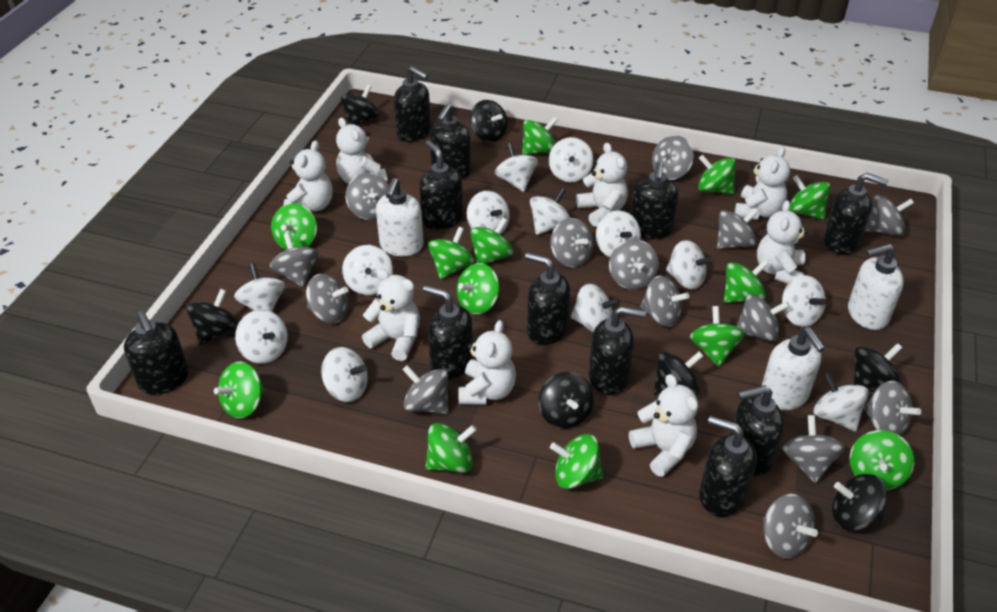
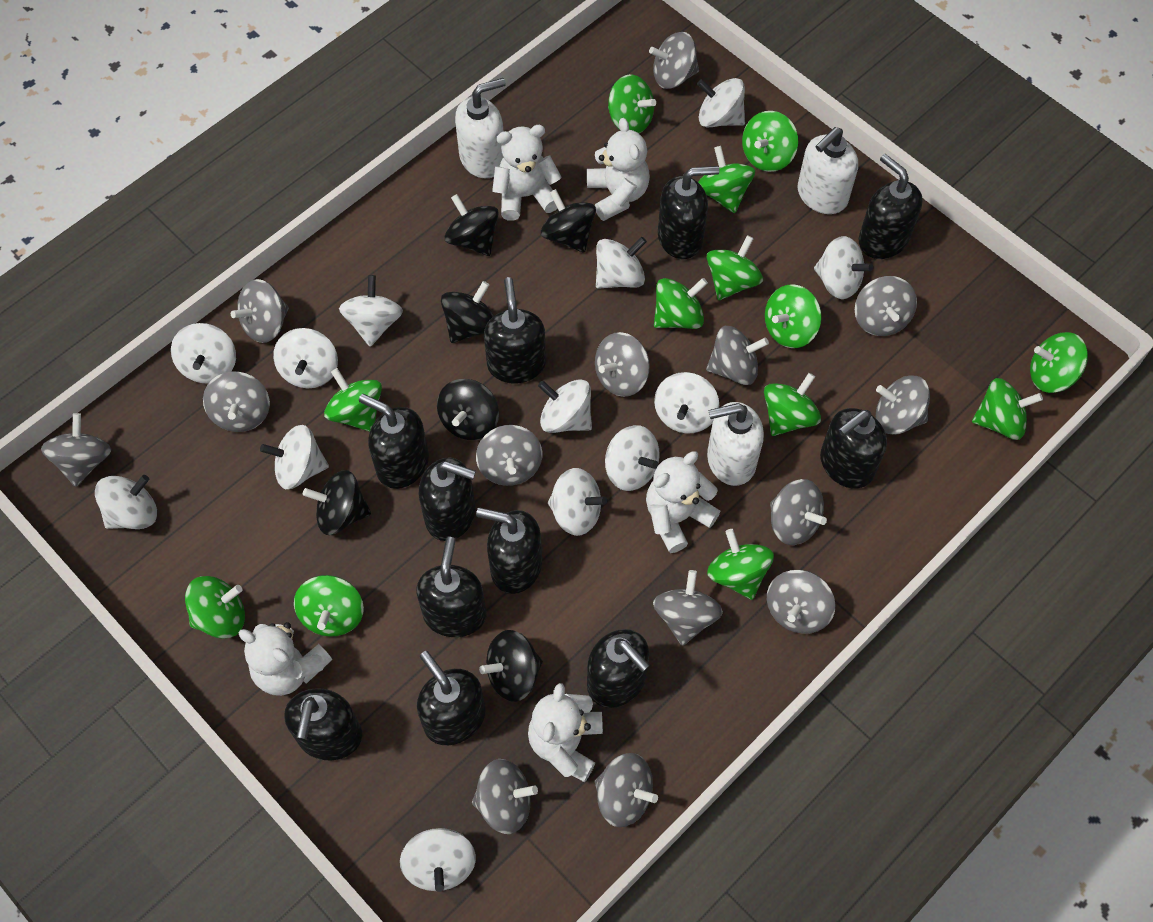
black spinning top: [186,289,238,345] [341,85,379,126] [470,100,507,142] [538,372,594,429] [654,351,703,396] [832,474,887,531] [854,343,902,390] = 7 -> [303,470,371,535] [437,379,499,440] [441,281,494,343] [445,194,499,256] [479,630,543,702] [541,189,596,253] = 6
white teddy bear: [283,140,333,211] [336,118,387,184] [362,269,420,361] [458,320,516,405] [576,143,628,227] [629,374,698,477] [735,147,790,220] [757,200,808,284] = 8 -> [238,622,333,696] [492,125,562,221] [528,683,603,782] [587,118,650,221] [646,451,721,553] = 5

